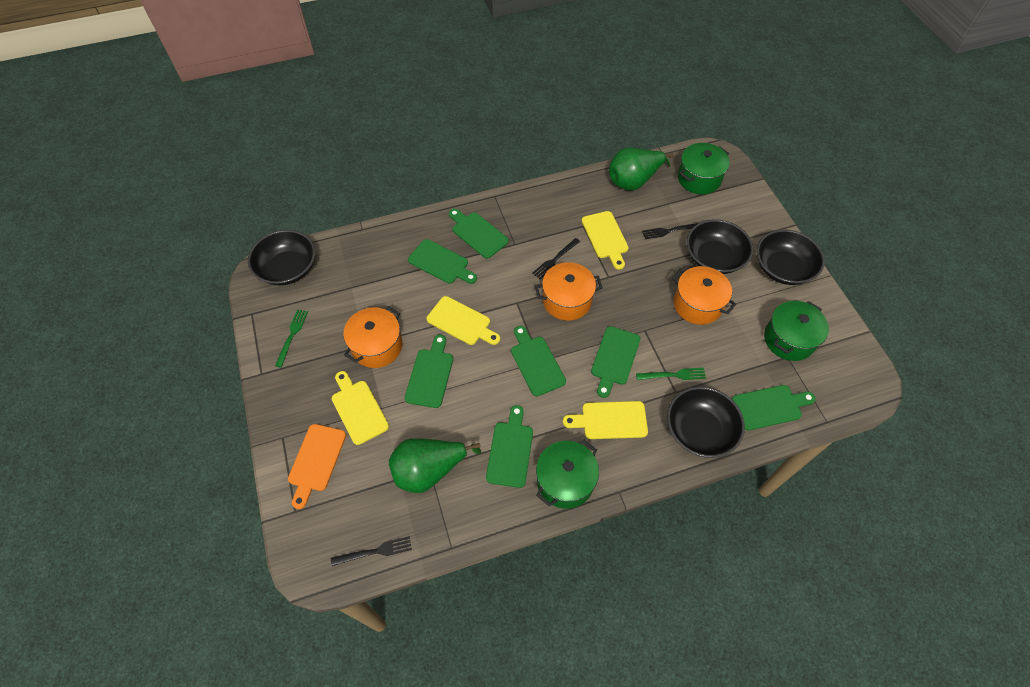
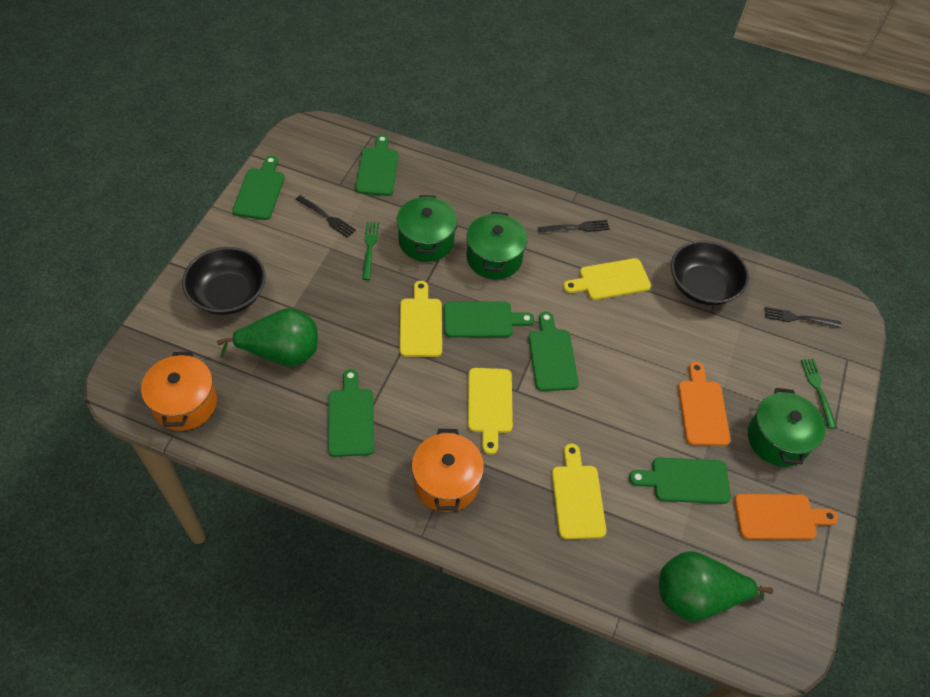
black bowl: [248,230,315,285] [667,387,745,458] [687,219,753,274] [756,229,825,285] = 4 -> [182,247,266,315] [671,241,749,305] = 2
green cutting board: [405,335,453,408] [408,239,477,284] [449,209,509,258] [486,405,533,488] [511,326,566,396] [591,326,640,398] [732,385,816,430] = 7 -> [232,156,285,220] [328,369,375,457] [355,135,398,196] [444,302,534,338] [528,312,579,391] [629,458,731,504] = 6
orange cutting board: [288,424,346,509] = 1 -> [678,361,731,446] [734,494,838,540] = 2
orange pot: [343,306,402,368] [535,262,603,321] [672,266,736,325] = 3 -> [141,352,217,431] [411,429,484,512] = 2

